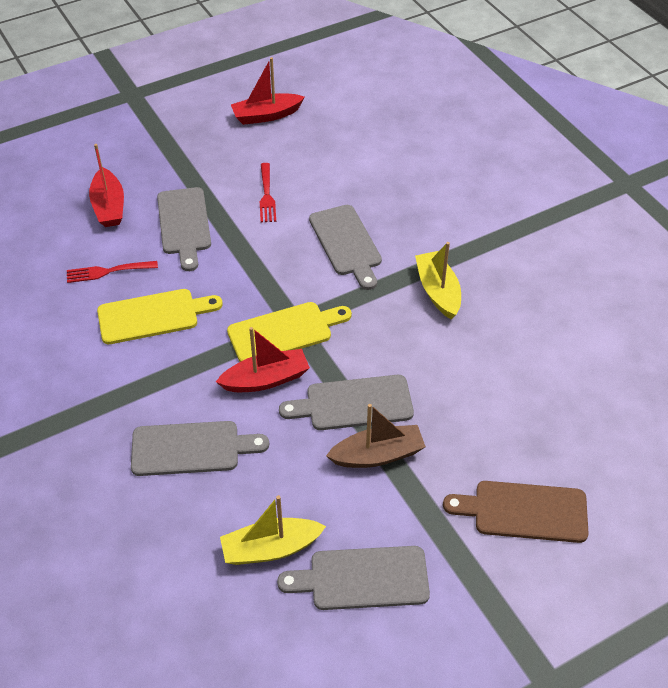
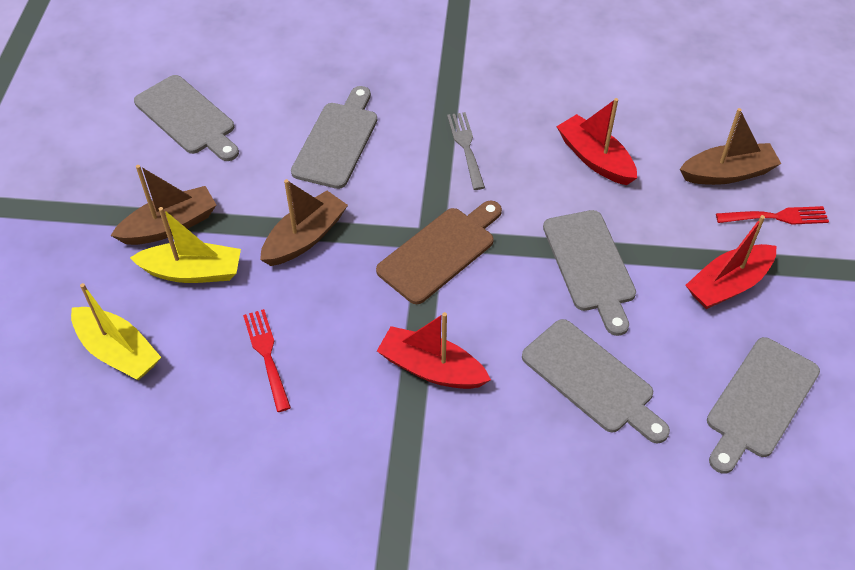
brown boat: [326,404,426,468] = 1 -> [111,165,216,245] [260,179,348,266] [680,108,781,185] = 3
grey fork: none = 0 -> [447,112,485,190] = 1
yellow cutting board: [97,289,223,344] [227,302,352,362] = 2 -> none = 0

